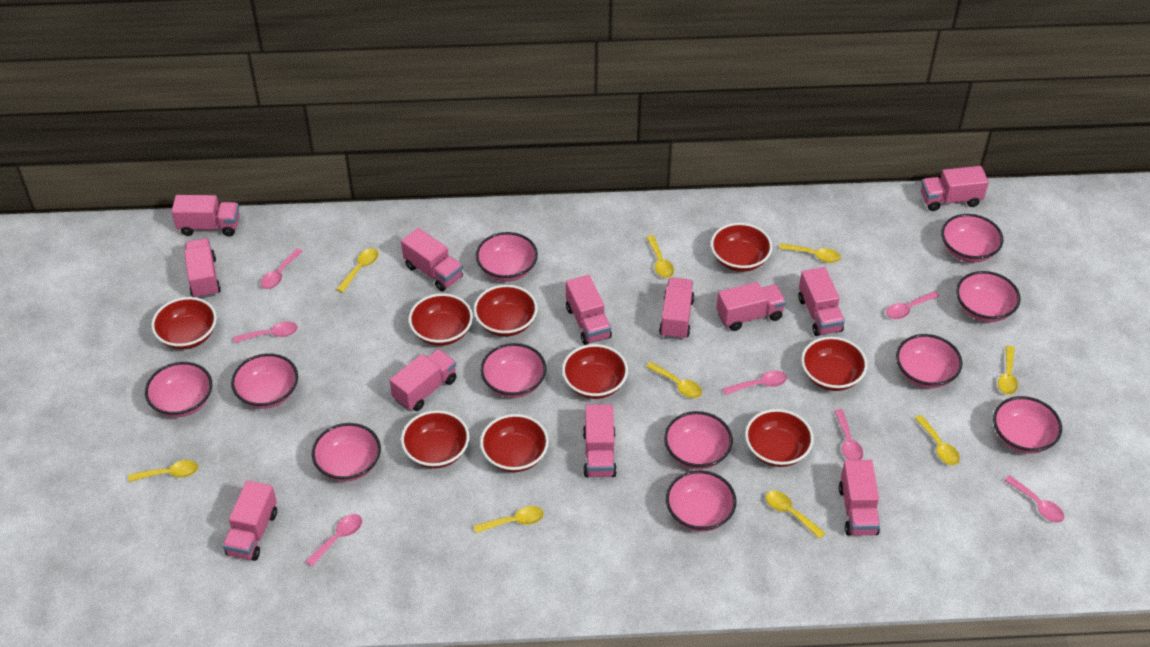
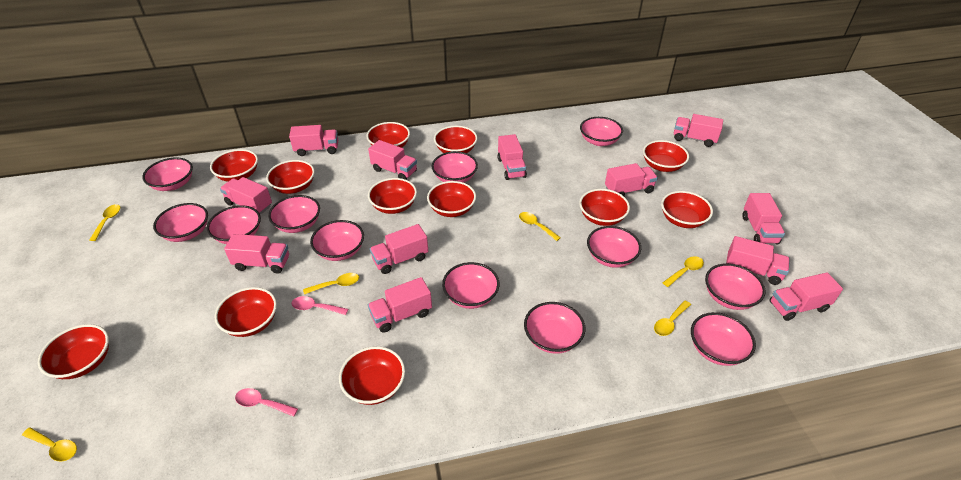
pink bowl: [145,362,212,417] [231,353,298,409] [312,423,381,482] [476,232,538,282] [480,343,547,398] [664,411,733,469] [666,470,737,532] [896,334,962,388] [941,214,1003,262] [956,271,1021,322] [993,396,1062,454] = 11 -> [142,157,193,191] [153,203,208,242] [207,205,261,244] [268,195,320,233] [310,220,364,261] [432,151,478,183] [442,262,500,309] [524,302,585,354] [580,117,623,146] [587,226,641,268] [691,312,756,366] [705,263,766,310] = 12
pink spoon: [233,321,298,343] [261,248,303,289] [305,514,362,567] [723,370,787,395] [834,409,863,460] [886,291,939,319] [1004,475,1064,523] = 7 -> [235,388,298,417] [291,296,348,315] = 2
red bowl: [151,297,217,349] [401,410,470,468] [409,293,473,346] [474,285,538,337] [480,414,549,472] [562,344,628,399] [711,223,772,272] [745,409,814,467] [801,336,867,391] = 9 -> [38,324,109,379] [210,149,258,182] [215,287,277,337] [266,160,315,194] [339,346,405,405] [366,122,410,148] [368,178,417,214] [427,181,476,217] [434,126,477,153] [579,189,630,226] [643,140,689,172] [661,191,713,228] = 12
yellow spoon: [128,460,198,482] [336,248,378,293] [474,506,544,533] [646,235,674,278] [646,362,702,398] [766,491,825,539] [779,243,841,263] [914,415,960,465] [998,346,1018,395] = 9 -> [22,428,77,461] [90,204,120,241] [303,273,359,294] [519,212,561,241] [654,301,691,336] [662,256,704,287] = 6

